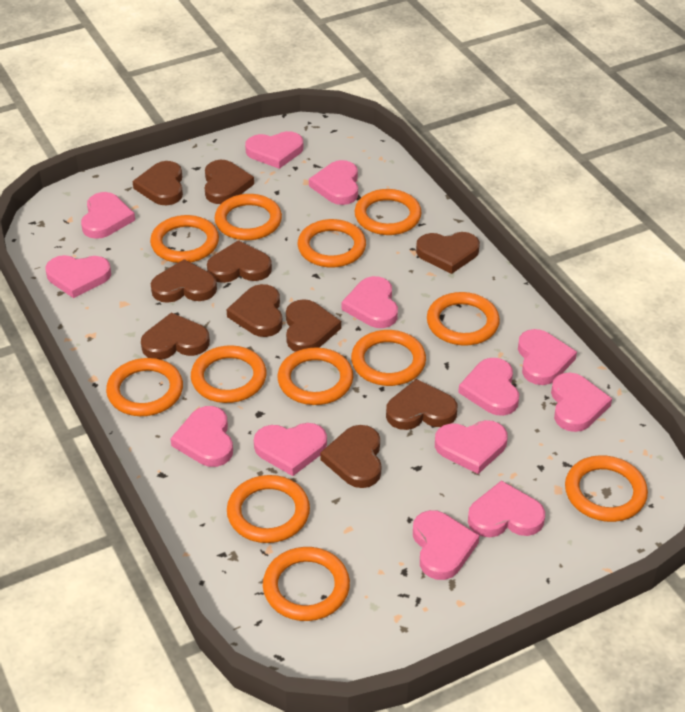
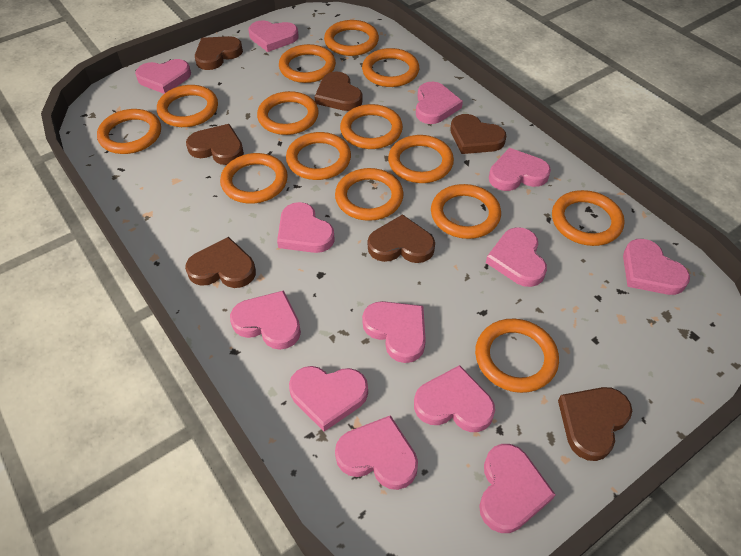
brown heart: [132,161,183,205] [141,312,210,360] [151,259,217,303] [205,160,254,204] [207,240,272,283] [226,284,283,337] [286,299,341,352] [320,425,381,488] [386,379,457,430] [416,232,480,274] = 10 -> [185,237,256,288] [186,124,244,165] [195,36,243,70] [315,72,363,111] [368,214,435,263] [450,114,506,154] [558,387,632,461] = 7
orange ring: [106,358,183,416] [150,215,219,263] [191,345,266,403] [215,194,282,240] [227,475,310,543] [263,547,350,621] [278,347,353,405] [298,219,366,267] [351,330,426,386] [355,189,422,235] [427,292,500,346] [565,455,648,522] = 12 -> [97,109,161,154] [157,85,218,127] [220,153,288,204] [257,91,319,135] [279,44,336,83] [286,132,351,180] [324,20,379,56] [335,168,404,221] [340,104,403,149] [362,48,419,87] [388,135,454,183] [431,184,501,239] [475,319,559,393] [552,190,624,246] = 14

